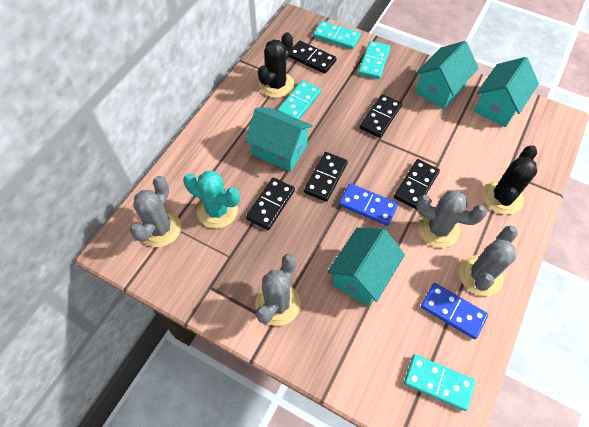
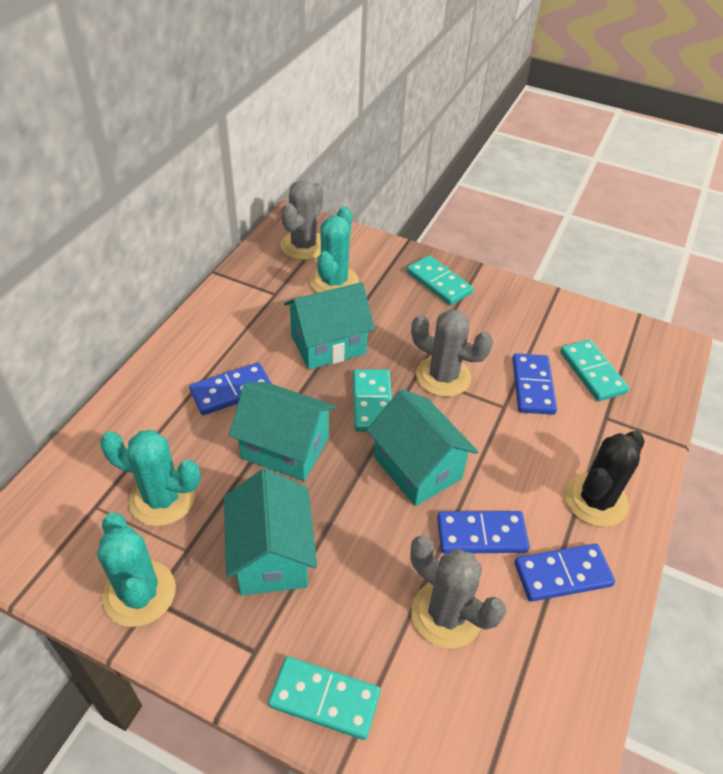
black cactus: [258,32,294,98] [483,145,537,215] = 2 -> [565,431,645,527] = 1
black domino: [246,177,295,230] [289,41,337,74] [304,152,348,202] [360,94,402,138] [394,159,440,209] = 5 -> none = 0
blue domino: [339,183,398,226] [421,283,488,339] = 2 -> [189,362,272,415] [437,511,530,554] [512,353,557,415] [515,543,615,602] = 4
grey cactus: [130,176,181,247] [255,254,300,326] [416,190,487,248] [459,226,518,296] = 4 -> [280,180,324,260] [410,535,506,649] [411,309,493,397] = 3
turquoise cactus: [183,171,240,229] = 1 -> [98,513,176,627] [100,430,201,526] [310,207,359,293] = 3

